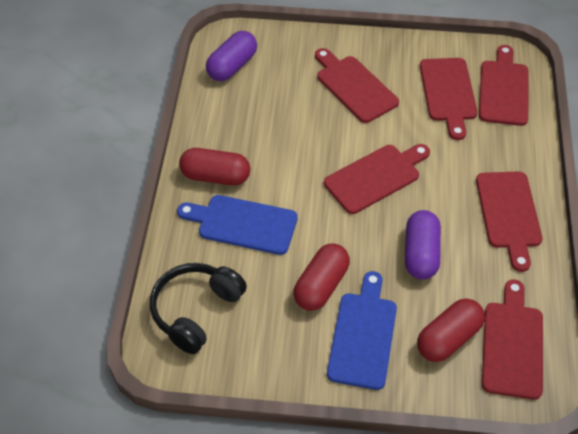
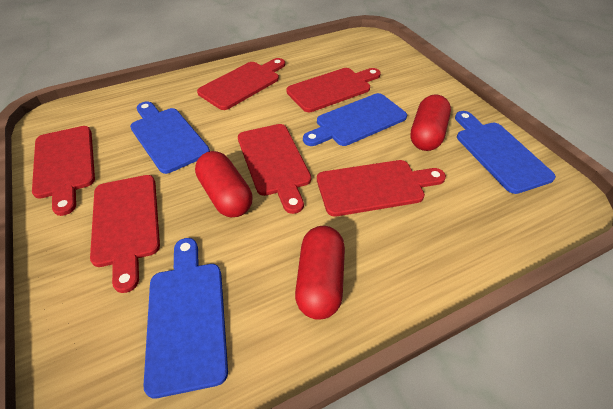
black headphones: [150,263,247,354] = 1 -> none = 0
blue cutting board: [177,195,298,255] [327,271,397,390] = 2 -> [130,101,210,174] [143,238,228,398] [303,93,407,146] [455,111,556,194] = 4
purple capsule: [206,31,257,81] [405,210,441,280] = 2 -> none = 0

